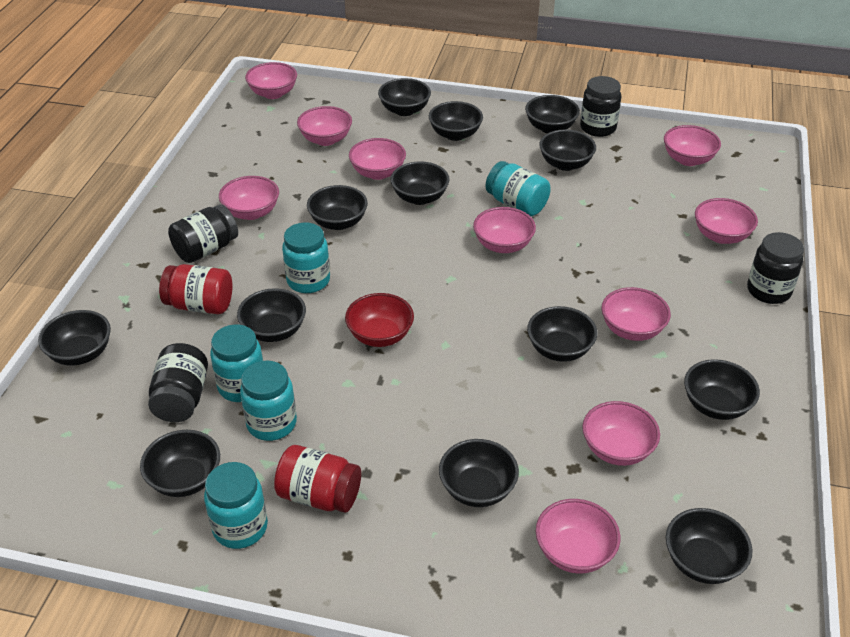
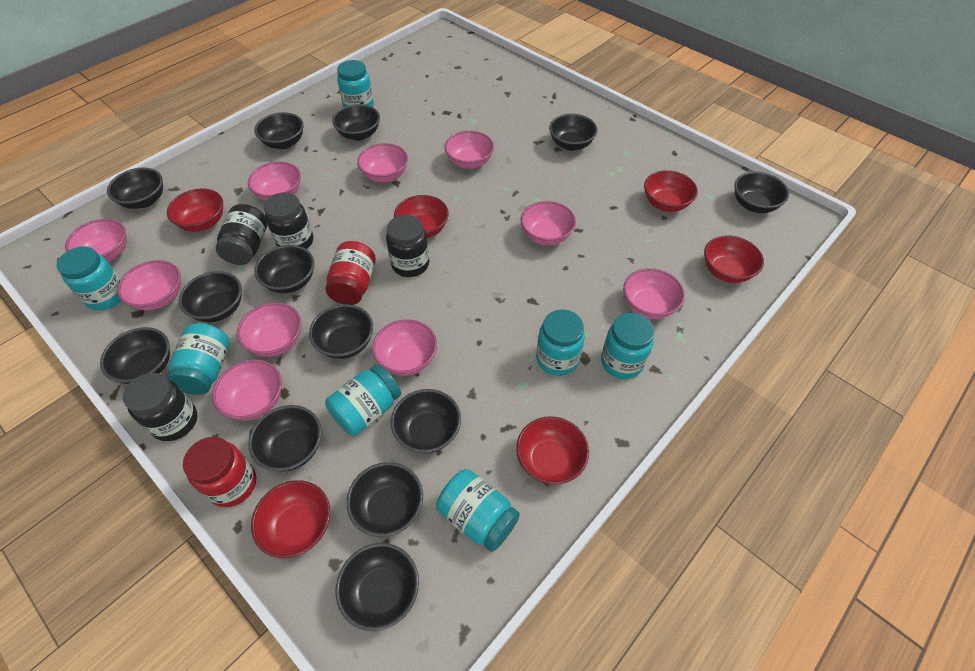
red bowl: [345,293,414,347] = 1 -> [167,189,223,232] [251,480,330,558] [394,195,449,238] [516,416,589,485] [644,170,698,212] [704,235,764,283] = 6
turquoise jar: [204,462,268,549] [210,324,263,402] [240,361,297,441] [282,223,330,293] [486,161,551,216] = 5 -> [57,246,121,310] [167,323,230,395] [325,364,401,436] [337,60,374,107] [436,469,520,552] [536,310,585,376] [601,313,654,379] = 7

